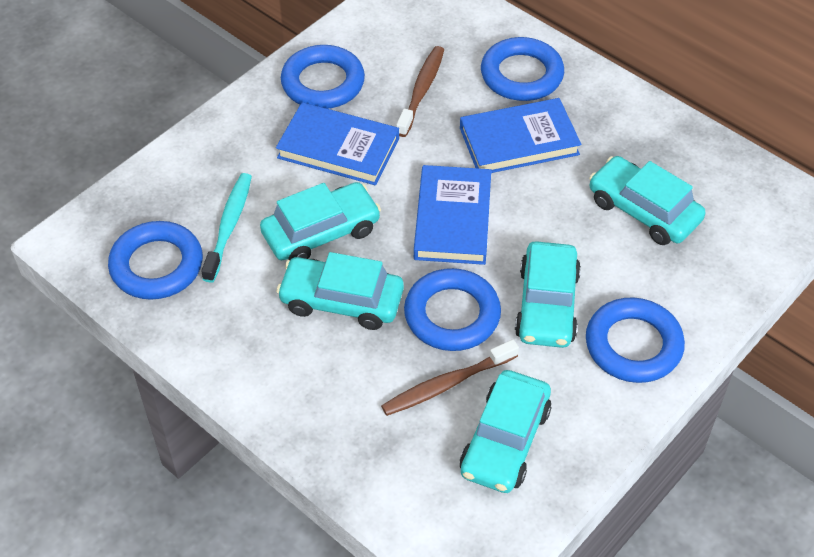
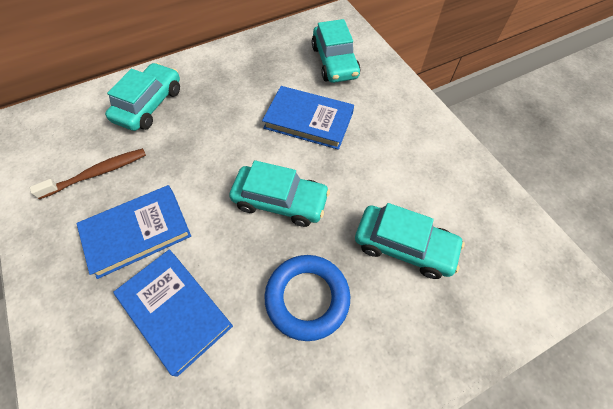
blue ring: [108,221,203,300] [281,45,365,109] [404,268,501,351] [481,37,564,101] [586,297,685,383] = 5 -> [265,255,350,341] = 1
brown toothbrush: [381,340,519,416] [396,46,444,137] = 2 -> [30,148,146,199] = 1
turquoise car: [260,182,381,260] [276,252,404,330] [460,370,551,493] [515,241,581,348] [589,156,705,245] = 5 -> [105,63,180,131] [229,160,330,227] [312,19,360,83] [355,203,465,279] = 4
turquoise toothbrush: [201,173,252,283] = 1 -> none = 0

